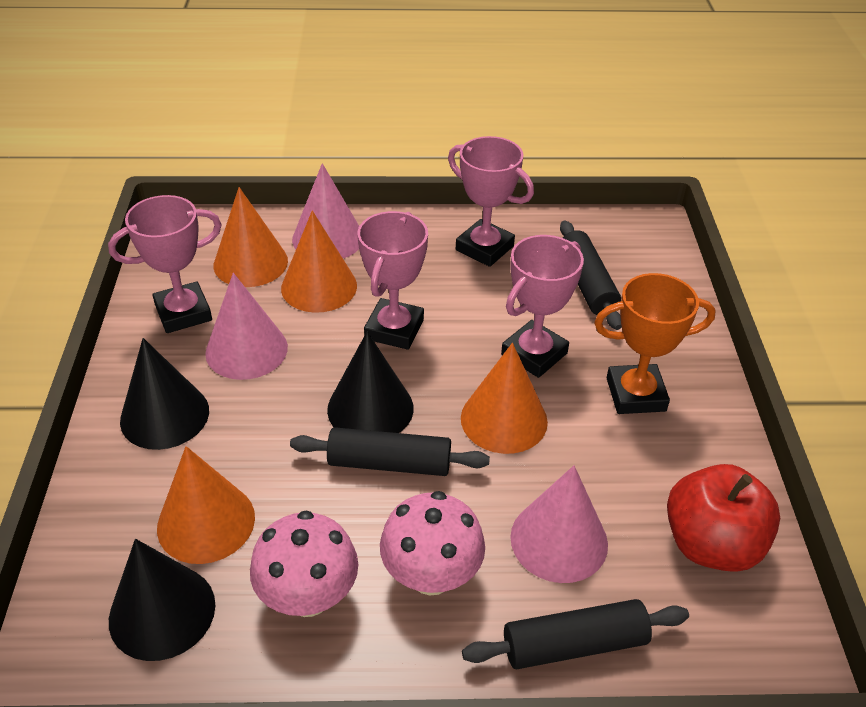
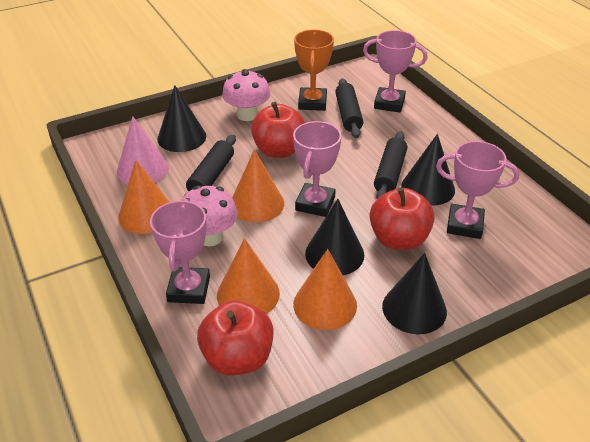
black cone: [109,539,215,661] [120,338,209,450] [327,332,414,433] = 3 -> [157,85,206,152] [305,199,364,275] [382,253,447,334] [401,134,455,206] = 4
pink cone: [205,273,288,380] [292,163,359,258] [510,465,608,583] = 3 -> [117,116,169,185] = 1
red apple: [667,464,780,572] = 1 -> [197,300,273,376] [251,102,305,158] [370,187,435,250] = 3

